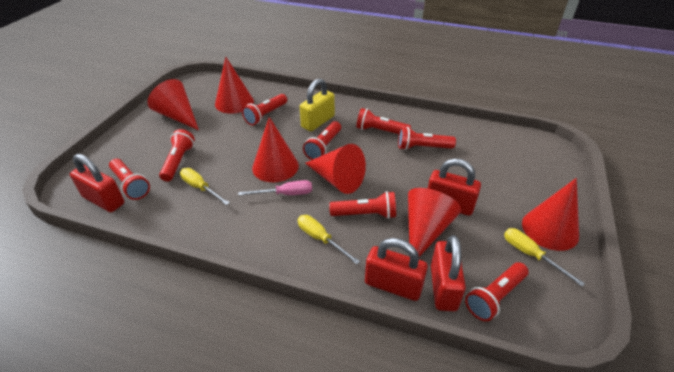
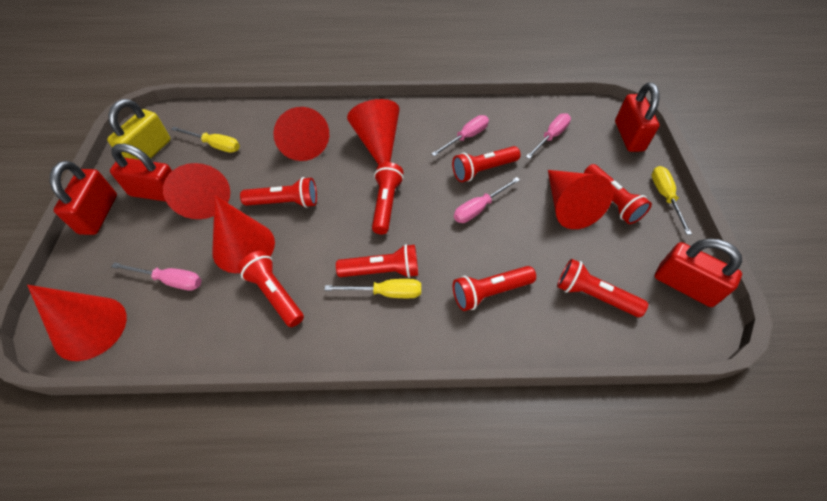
pink screwdriver: [238,180,312,195] = 1 -> [111,262,201,291] [431,115,489,156] [454,177,520,223] [526,113,571,159] = 4

